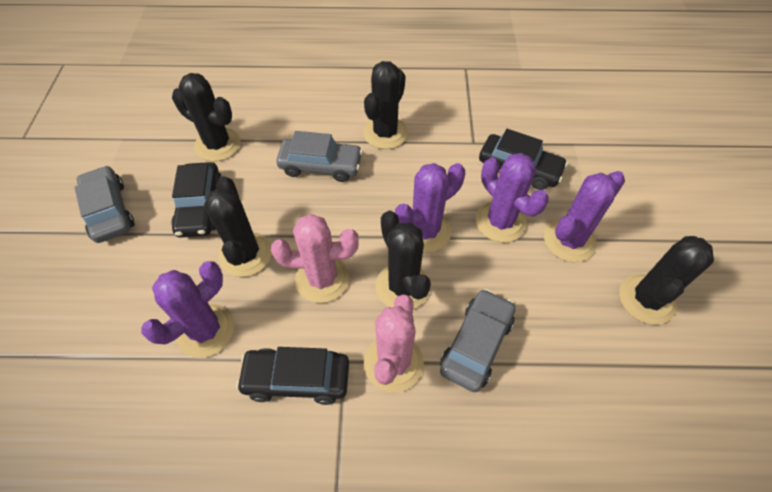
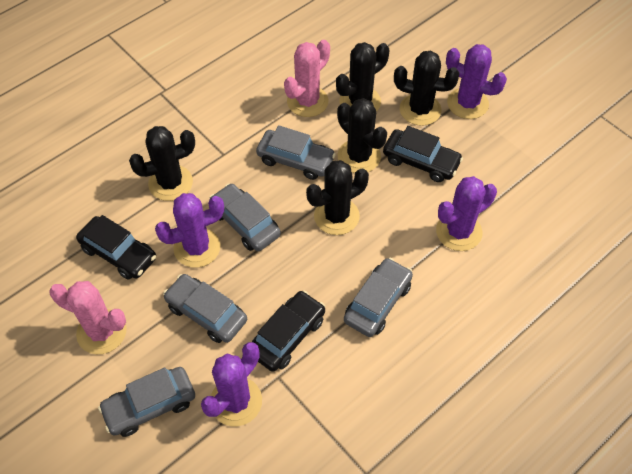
grey car: [74,165,134,243] [276,131,363,182] [440,289,516,392] = 3 -> [98,367,195,437] [163,274,247,343] [209,183,281,251] [256,125,336,180] [344,258,413,337] = 5

